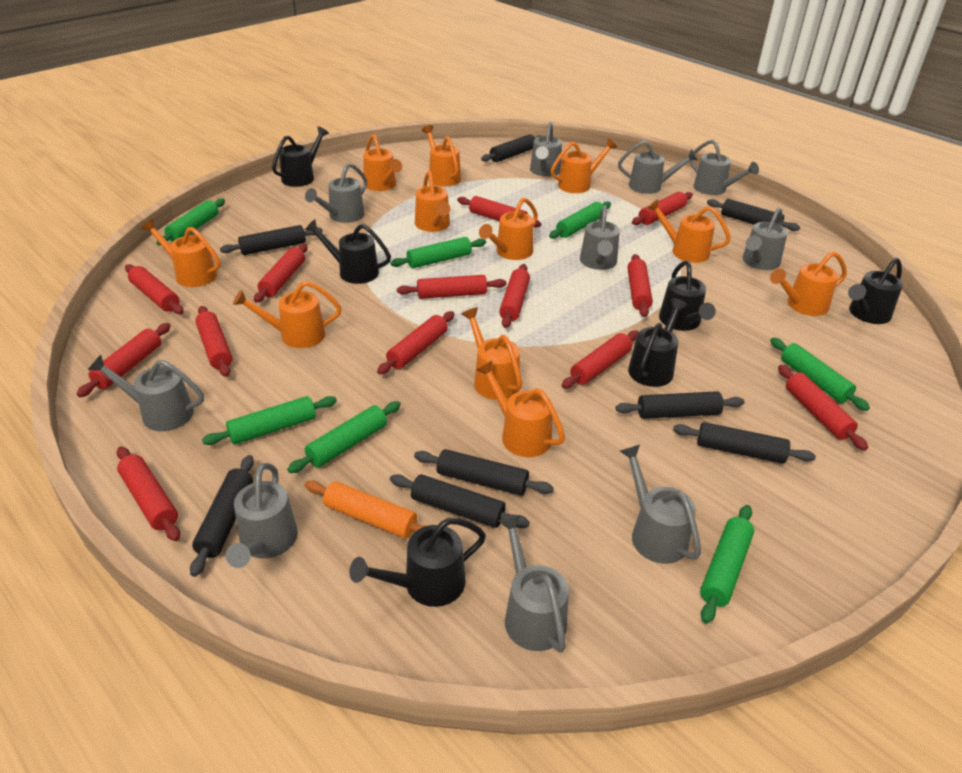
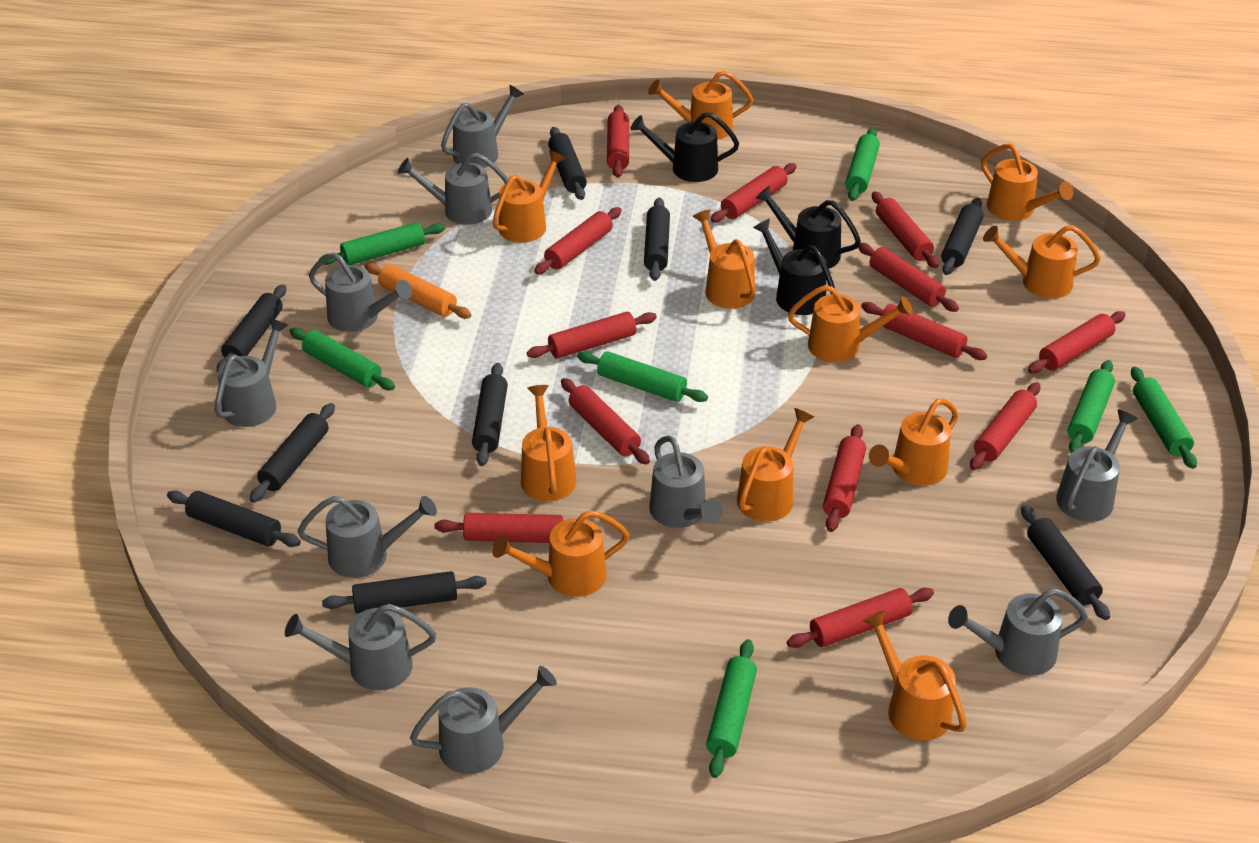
black rolling pin: [190,455,254,577] [220,225,323,255] [390,474,530,528] [414,449,554,495] [481,134,541,162] [616,391,744,419] [673,422,816,464] [707,199,800,231] = 8 -> [167,491,301,547] [217,285,286,372] [250,403,335,503] [322,571,487,614] [472,363,508,466] [548,127,587,200] [644,198,670,281] [941,198,984,275] [1021,505,1110,620] = 9
black watering can: [272,127,329,187] [305,219,391,284] [349,518,486,607] [628,298,688,387] [659,261,716,331] [848,258,903,324] = 6 -> [630,112,739,182] [753,219,835,315] [755,186,861,269] = 3

